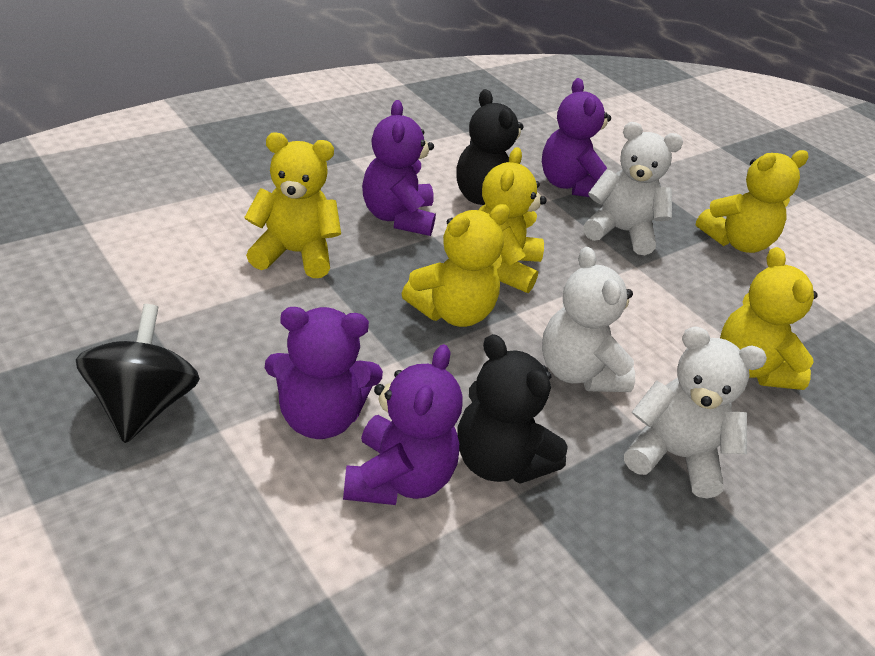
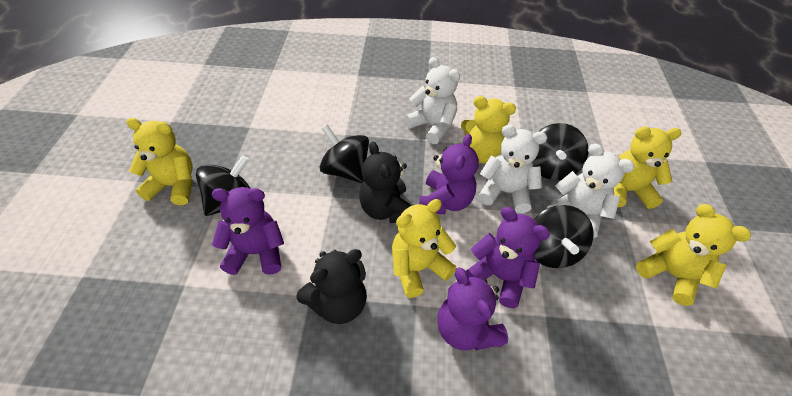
black spinning top: [76,304,200,443] = 1 -> [196,155,251,216] [319,125,369,183] [532,123,589,180] [534,205,593,268] = 4

